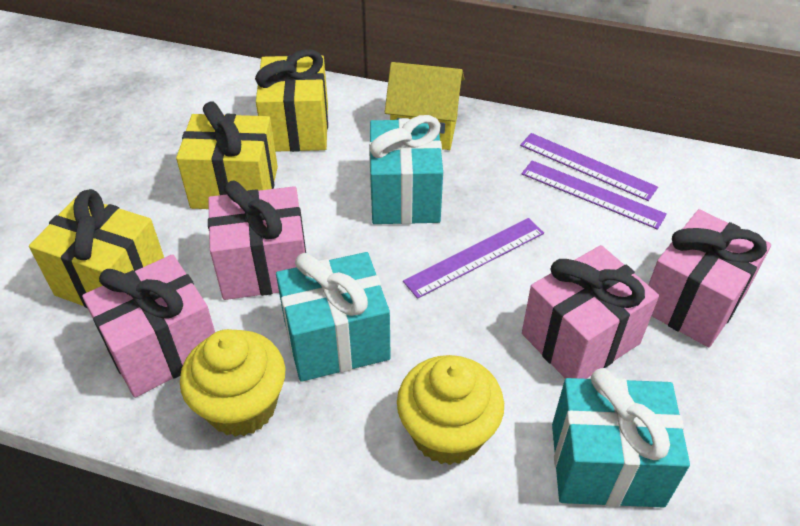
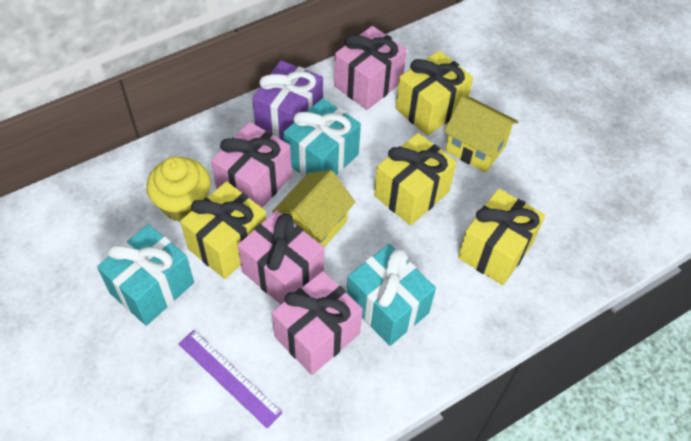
purple gift: none = 0 -> [252,60,323,141] = 1
purple ruler: [403,218,544,299] [520,133,658,201] [522,160,667,230] = 3 -> [178,330,283,428] = 1
yellow cupcake: [180,329,285,437] [397,355,504,465] = 2 -> [147,156,211,222] = 1
yellow gift: [29,189,164,308] [176,102,278,209] [255,50,328,152] = 3 -> [180,181,266,279] [374,133,457,225] [395,50,473,136] [458,188,545,285] = 4
yellow house: [385,62,465,150] = 1 -> [272,170,355,247] [444,96,518,172] = 2

